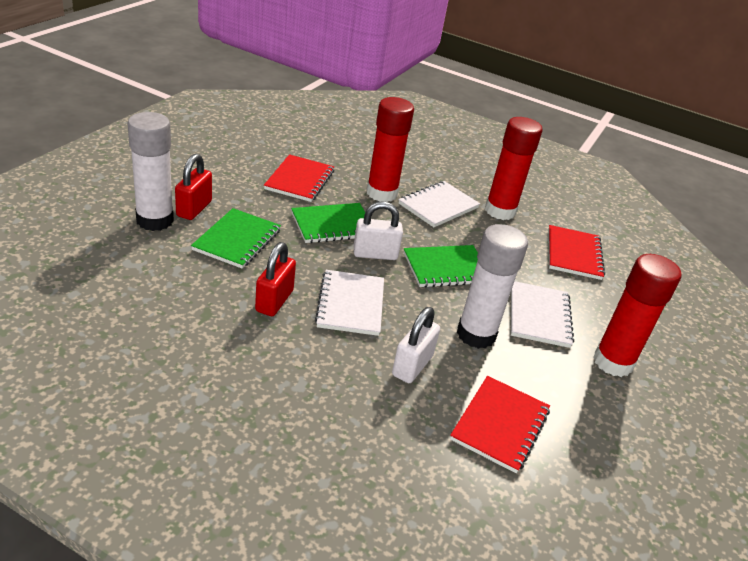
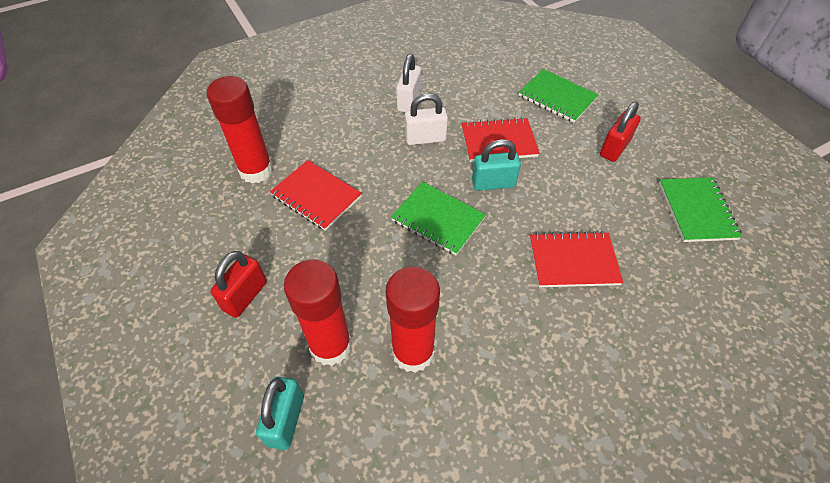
turquoise padlock: none = 0 -> [256,377,304,450] [472,139,521,191] = 2
white glue stick: [128,112,174,231] [457,224,528,349] = 2 -> none = 0
white notebook: [315,270,384,336] [399,181,480,227] [511,281,574,348] = 3 -> none = 0

